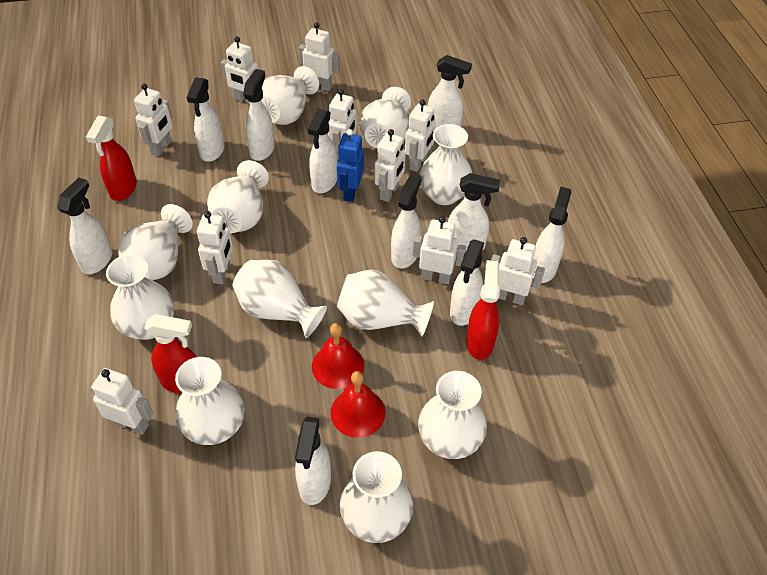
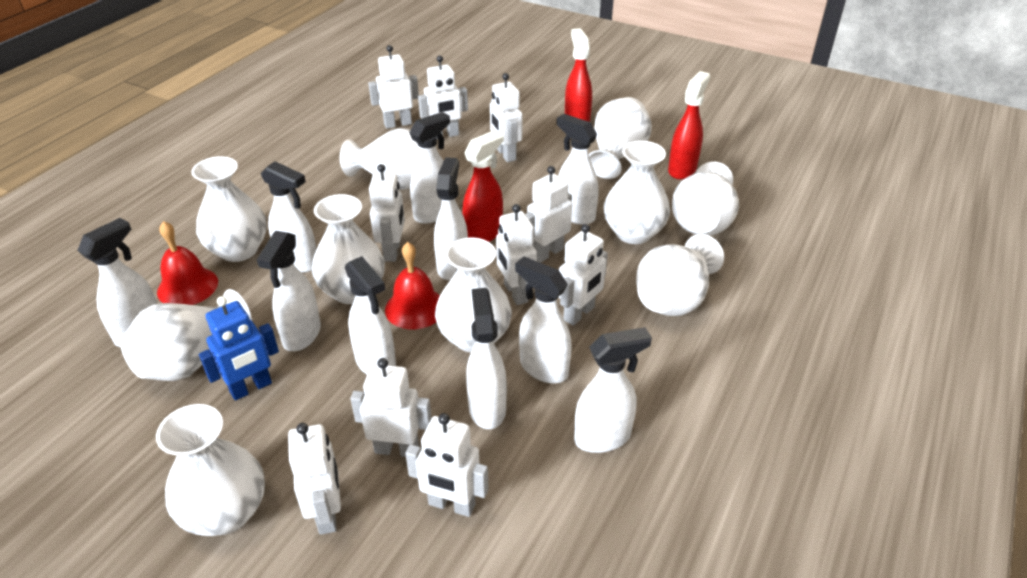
white vase: [106,254,174,340] [118,204,193,280] [175,357,245,445] [207,160,269,233] [233,260,327,338] [261,66,319,125] [337,269,434,337] [340,451,414,543] [359,87,411,148] [418,371,487,459] [419,124,472,205] = 11 -> [120,289,252,381] [156,404,265,536] [191,156,267,262] [312,194,385,304] [340,128,420,190] [435,238,512,352] [589,97,652,179] [604,141,670,244] [636,234,724,316] [672,162,739,236] = 10

